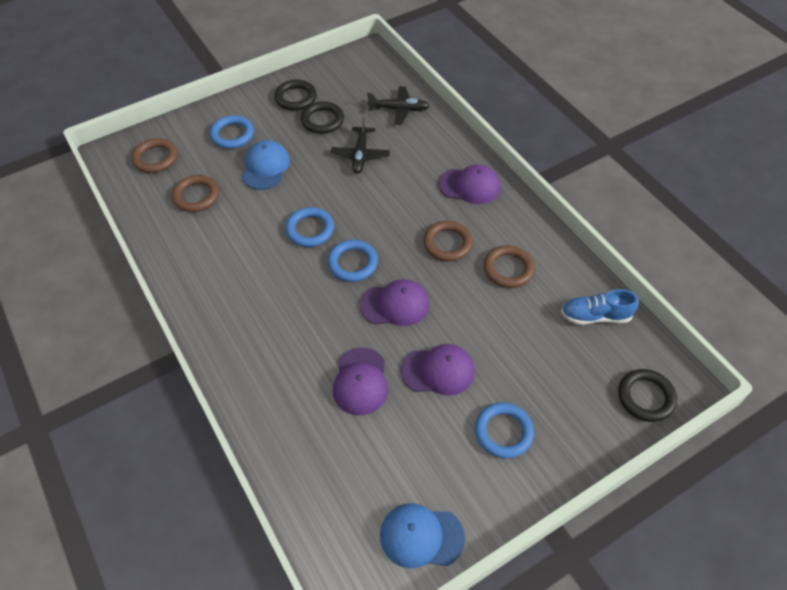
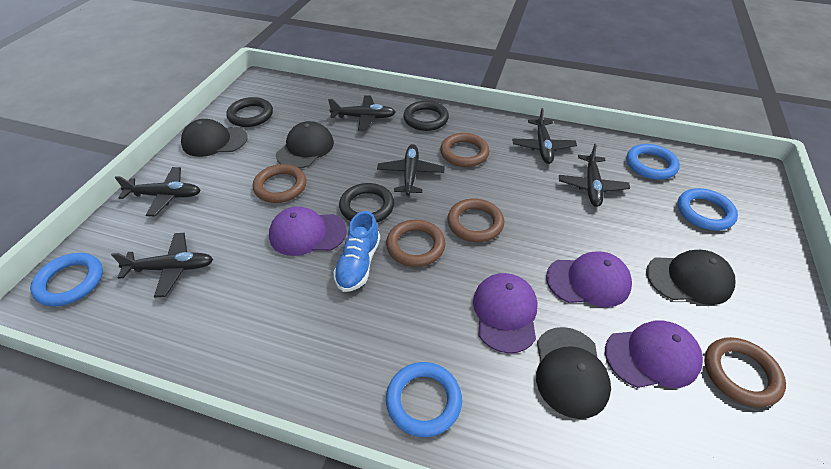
black cap: none = 0 -> [181,119,248,157] [276,121,334,169] [536,327,611,419] [646,250,735,305] = 4
black plane: [331,117,390,174] [367,86,429,125] = 2 -> [111,233,213,298] [114,167,201,216] [328,95,396,131] [377,144,444,196] [512,108,577,164] [559,143,630,207] = 6
blue cap: [242,140,290,190] [380,503,465,568] = 2 -> none = 0
brown ring: [132,138,178,173] [172,175,219,212] [423,221,473,262] [484,245,535,288] = 4 -> [253,164,307,203] [386,220,445,267] [440,133,490,167] [447,198,504,242] [704,337,786,407] = 5

